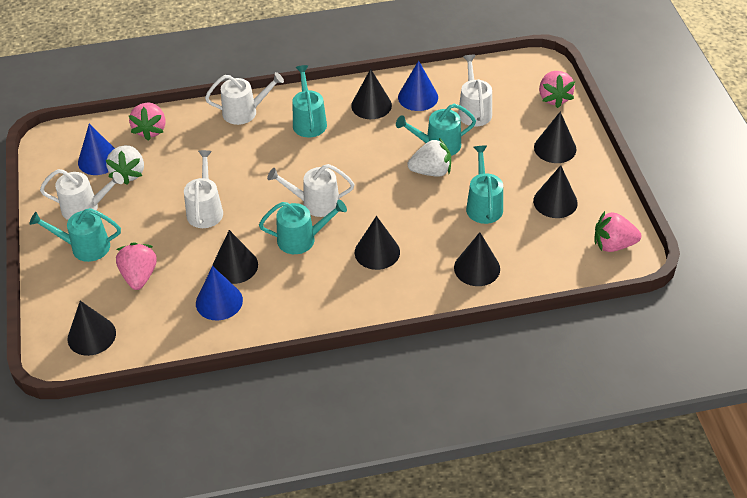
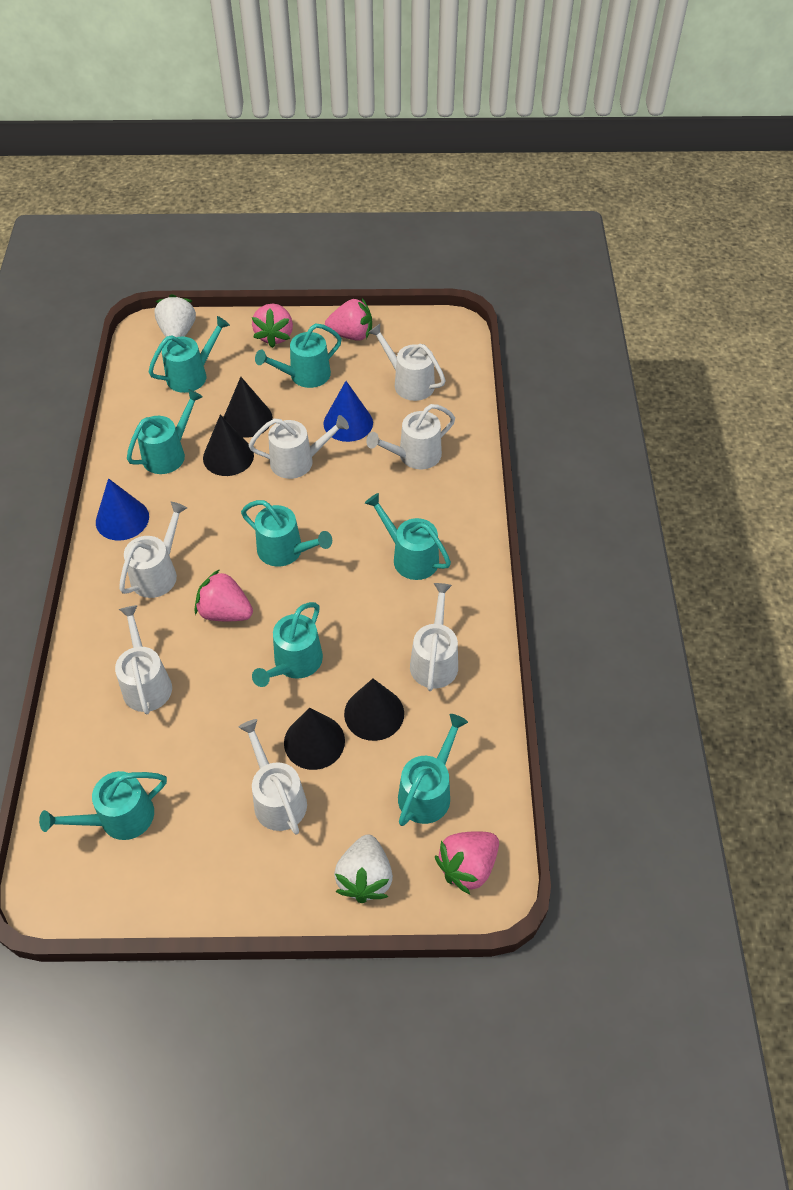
black cone: [68,301,116,356] [213,230,258,284] [351,69,392,119] [354,216,400,270] [454,232,500,286] [533,165,578,218] [534,111,577,163] = 7 -> [203,415,254,476] [223,377,273,438] [284,707,345,770] [344,679,404,741] = 4
blue cone: [78,124,115,175] [196,266,243,321] [398,60,438,111] = 3 -> [96,478,149,541] [323,381,373,442] = 2
turquoise watering can: [29,208,121,262] [259,200,347,254] [293,65,327,137] [396,104,476,156] [466,146,503,224] = 5 -> [39,771,167,840] [127,389,203,474] [149,316,230,393] [241,500,332,567] [252,602,323,687] [255,323,342,388] [365,493,451,580] [398,714,468,826] = 8
white watering can: [40,169,124,220] [184,150,223,228] [205,72,284,125] [267,164,354,217] [458,55,492,127] = 5 -> [115,605,172,715] [119,502,187,598] [238,719,307,835] [249,415,349,479] [366,404,455,469] [368,324,446,401] [410,583,458,691] = 7

